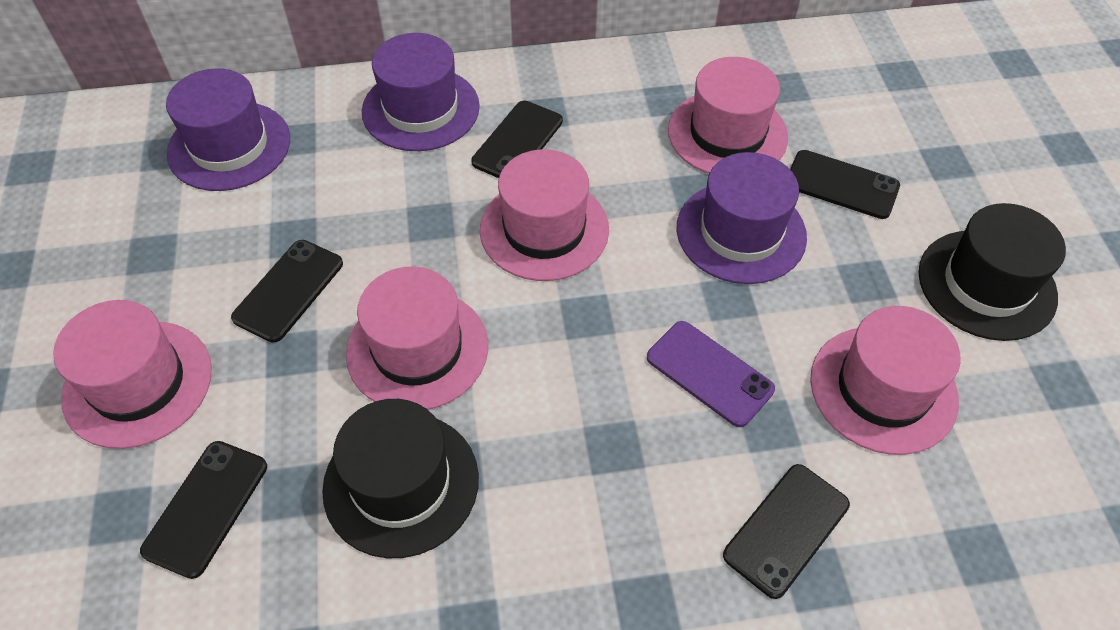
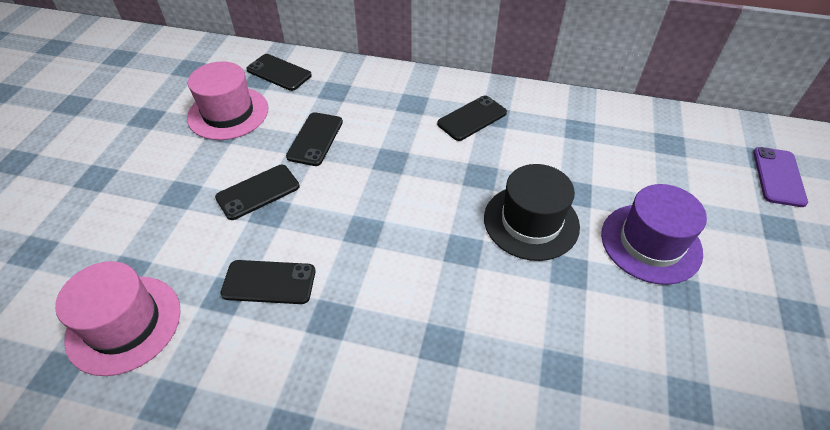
black hat: [322,399,479,559] [918,203,1066,341] = 2 -> [484,164,580,261] = 1
pink hat: [53,300,212,449] [346,266,488,410] [480,149,609,281] [668,57,788,174] [810,306,961,455] = 5 -> [55,261,181,376] [187,61,268,140] = 2
purple hat: [166,68,290,191] [362,33,480,151] [677,152,807,284] = 3 -> [601,184,707,285] = 1

